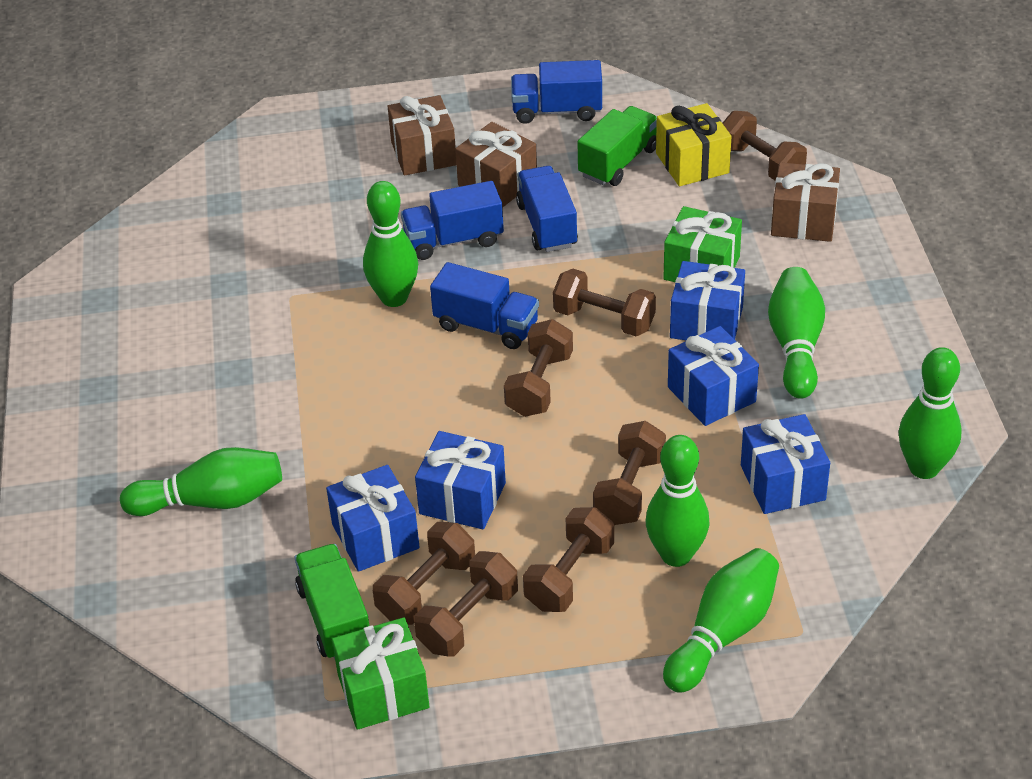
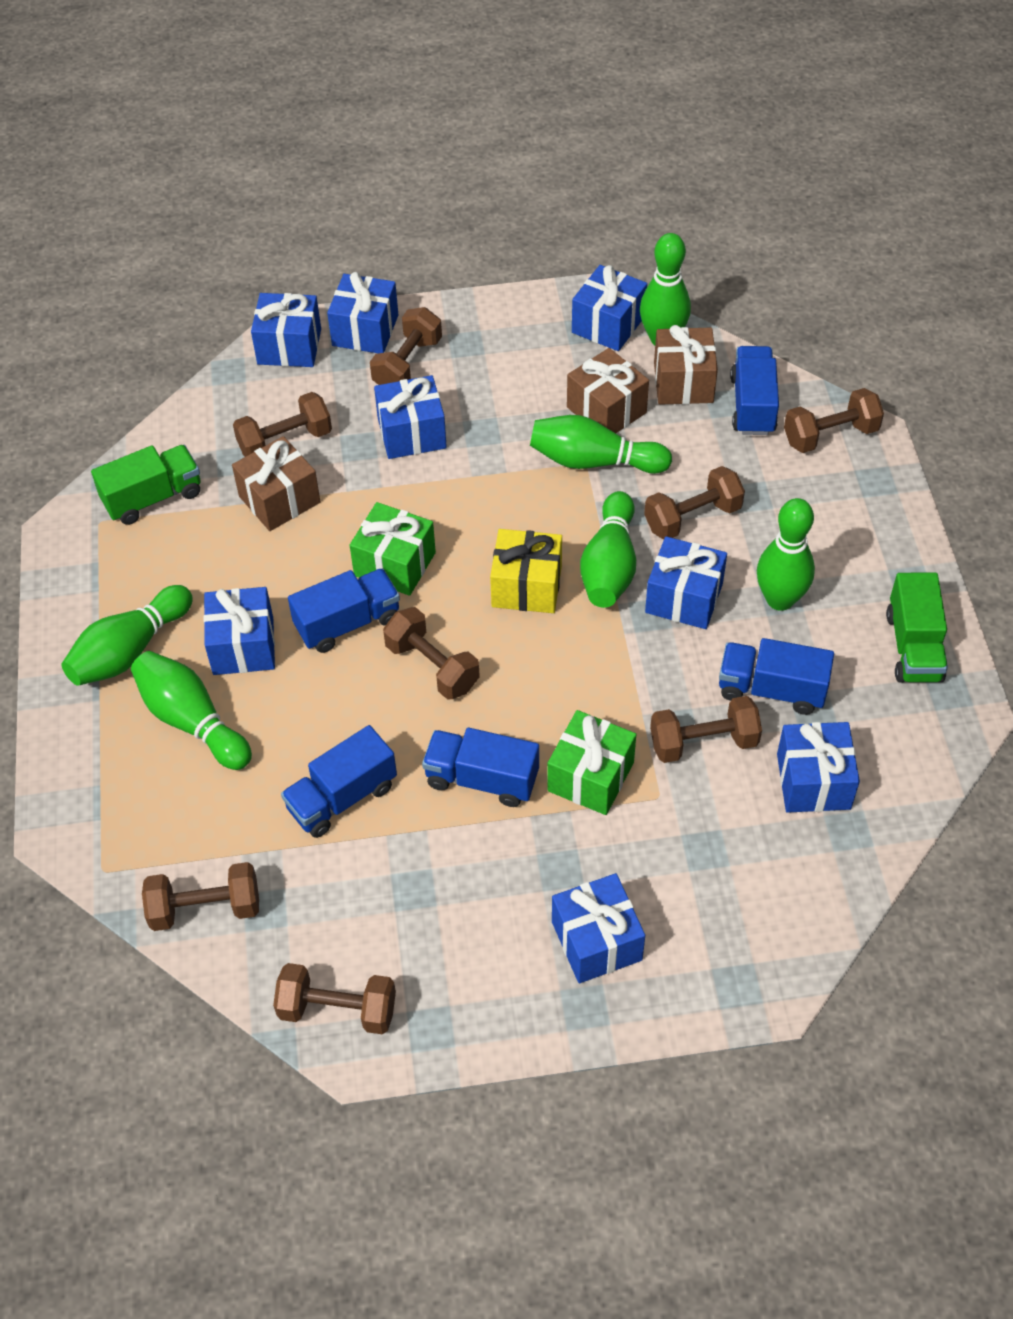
blue gift: [326,465,420,572] [415,431,506,529] [668,326,759,426] [670,261,745,340] [741,414,830,514] = 5 -> [204,587,275,675] [251,293,321,367] [327,272,398,353] [374,375,447,459] [552,873,645,983] [572,265,647,351] [645,536,727,629] [777,722,860,813] = 8
blue truck: [401,181,504,260] [430,262,539,349] [511,60,602,124] [516,166,578,252] = 4 -> [281,725,397,838] [288,568,400,653] [422,728,539,807] [719,638,834,715] [730,346,779,435] = 5
brown dumbbell: [373,522,475,625] [414,551,518,657] [504,319,573,417] [523,507,614,612] [553,269,656,336] [593,421,666,525] [722,111,807,181] = 7 -> [142,862,259,931] [233,392,332,457] [273,963,396,1035] [370,307,442,385] [383,607,480,700] [644,466,745,539] [650,696,762,763] [784,388,884,453] = 8

